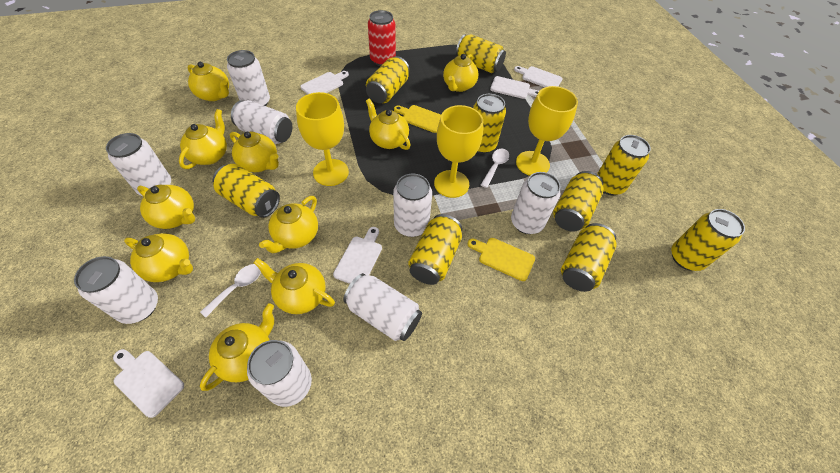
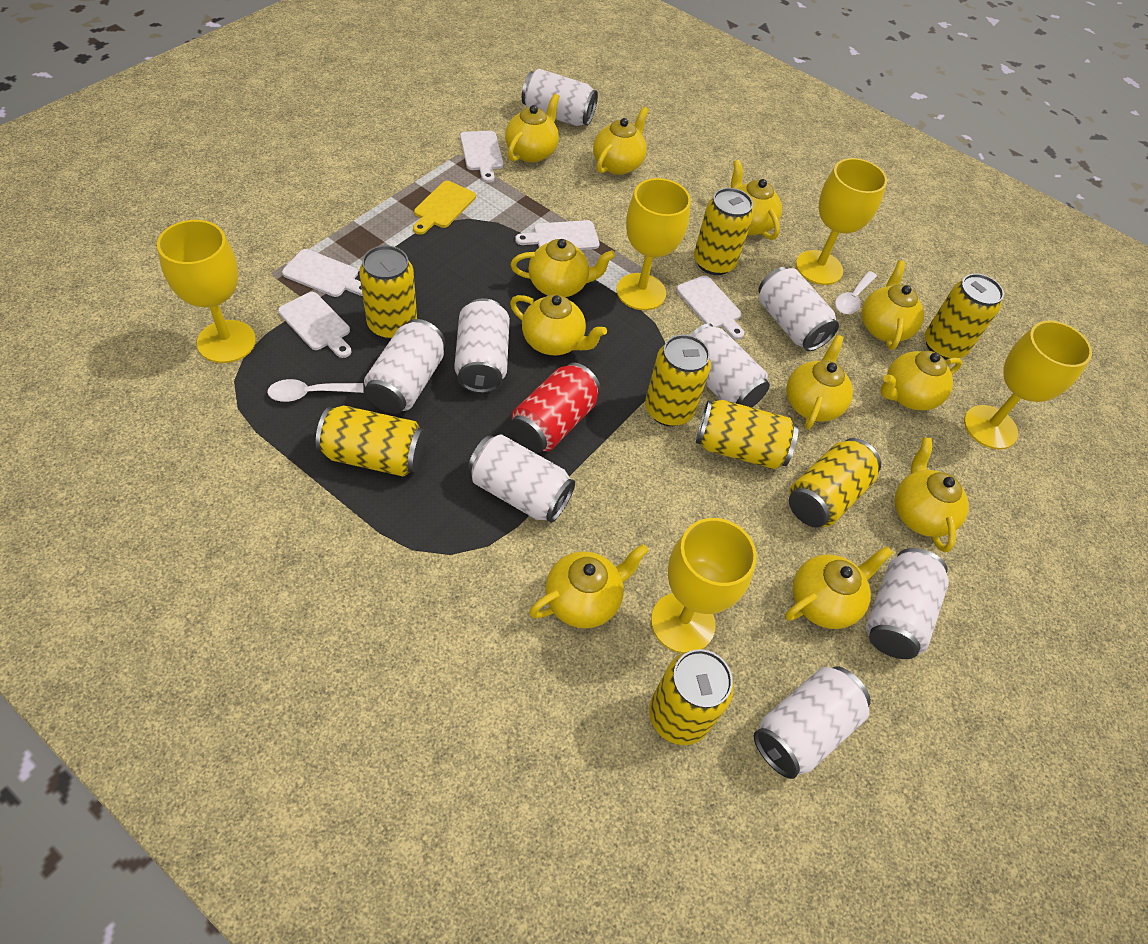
yellow can: [213,164,280,218] [366,56,410,103] [408,214,462,285] [456,35,506,73] [473,94,506,154] [553,171,604,231] [561,223,617,292] [597,135,651,195] [671,209,745,271] = 9 -> [316,406,426,476] [359,246,417,340] [645,334,711,426] [649,649,734,745] [694,188,754,275] [696,400,799,469] [789,438,881,527] [925,274,1004,360] = 8
yellow cutting board: [394,105,441,133] [468,238,535,281] = 2 -> [413,181,476,235] = 1
yellow goblet: [296,92,349,186] [434,105,483,198] [516,86,578,176] = 3 -> [157,220,256,363] [616,178,691,310] [651,518,757,653] [796,158,887,285] [964,321,1092,449] = 5
yellow teapot: [124,233,193,282] [137,185,195,229] [179,109,227,169] [187,62,229,101] [200,303,274,391] [230,132,279,172] [253,258,335,314] [259,196,318,253] [366,98,411,150] [443,54,479,92] = 10 -> [505,93,560,163] [510,294,607,355] [511,239,615,297] [529,544,649,628] [593,107,649,175] [731,160,782,240] [785,546,893,629] [786,335,853,429] [861,260,924,350] [880,351,962,411] [895,438,969,552] = 11

